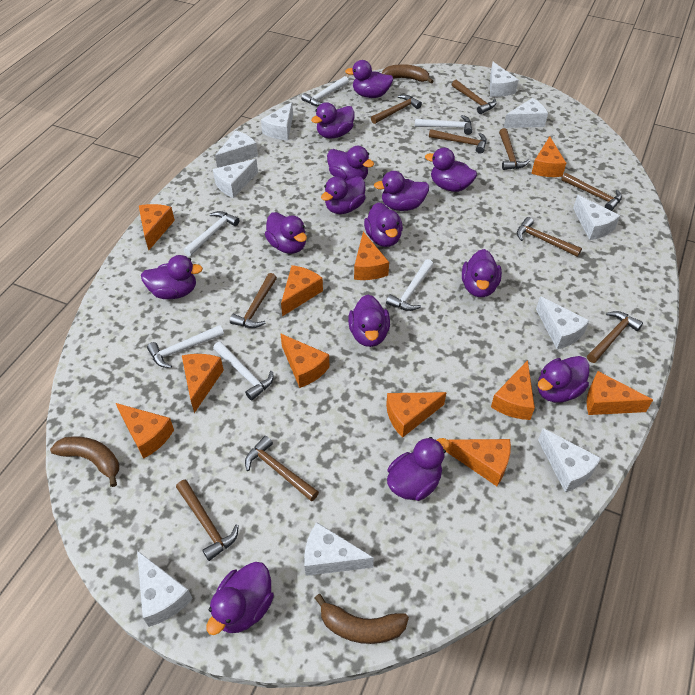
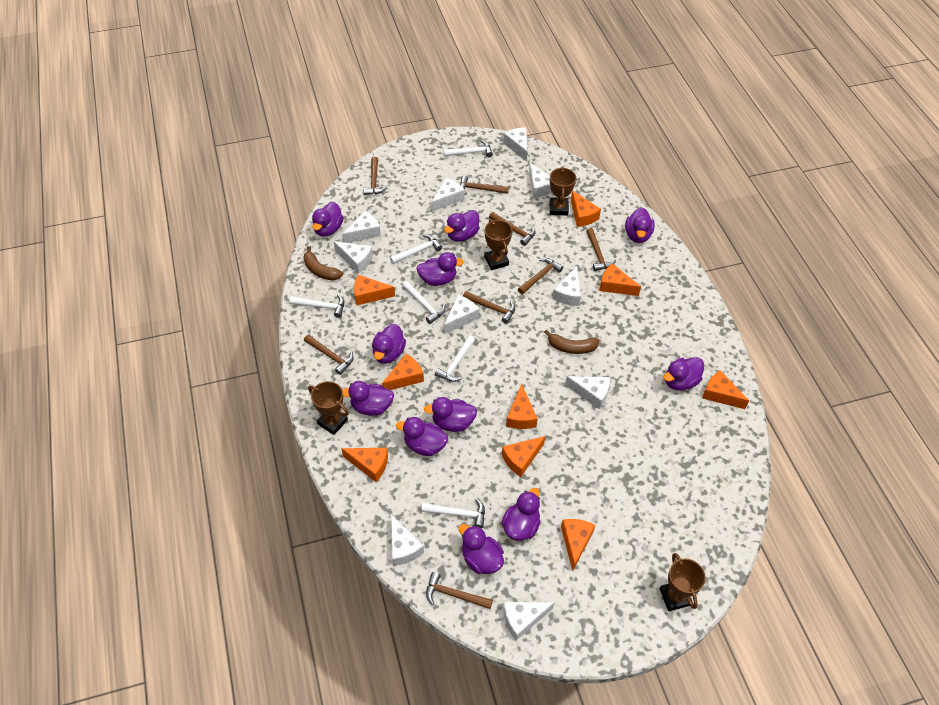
brown banana: [50,436,119,487] [315,594,409,644] [381,64,433,84] = 3 -> [303,246,343,281] [544,330,600,354] = 2
brown hammer: [176,480,239,561] [230,273,277,328] [245,436,319,502] [371,95,422,124] [429,129,487,154] [452,80,496,114] [499,128,530,170] [517,217,582,257] [562,173,622,211] [587,311,643,363] = 10 -> [304,334,354,375] [363,157,387,195] [426,572,493,609] [460,175,509,195] [463,291,515,324] [489,212,536,246] [518,258,563,294] [586,228,616,271] = 8
brown trophy: none = 0 -> [308,381,349,435] [484,219,512,270] [550,167,576,216] [660,553,706,611] = 4
orange cheese: [116,403,174,459] [139,204,175,250] [182,354,224,413] [280,333,330,388] [281,265,323,316] [354,232,389,280] [386,392,447,438] [446,439,511,486] [491,360,535,420] [531,136,566,177] [587,371,653,415] = 11 -> [341,448,388,482] [354,275,395,306] [382,354,424,390] [502,436,545,477] [506,384,538,429] [561,519,596,571] [571,190,601,227] [599,263,641,296] [702,370,749,409] = 9
purple duck: [141,255,203,299] [207,562,274,635] [265,212,307,254] [311,102,354,138] [321,176,366,214] [327,146,374,181] [345,60,394,98] [348,295,390,347] [364,202,403,247] [374,171,429,211] [387,437,450,501] [425,148,477,192] [462,249,502,297] [538,356,589,403] = 14 -> [312,202,344,237] [343,381,394,416] [372,324,406,364] [396,417,448,456] [416,252,464,286] [424,397,477,432] [444,210,480,242] [459,524,504,574] [501,488,540,541] [625,207,655,243] [664,357,704,391] = 11

